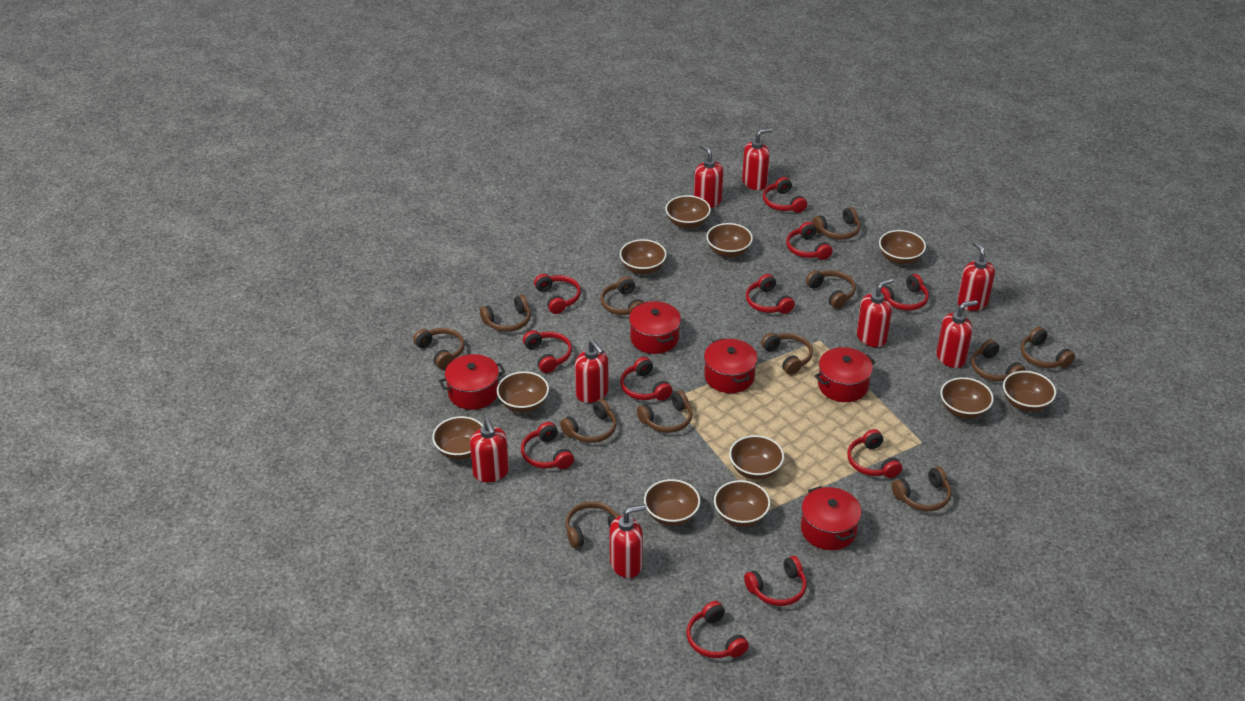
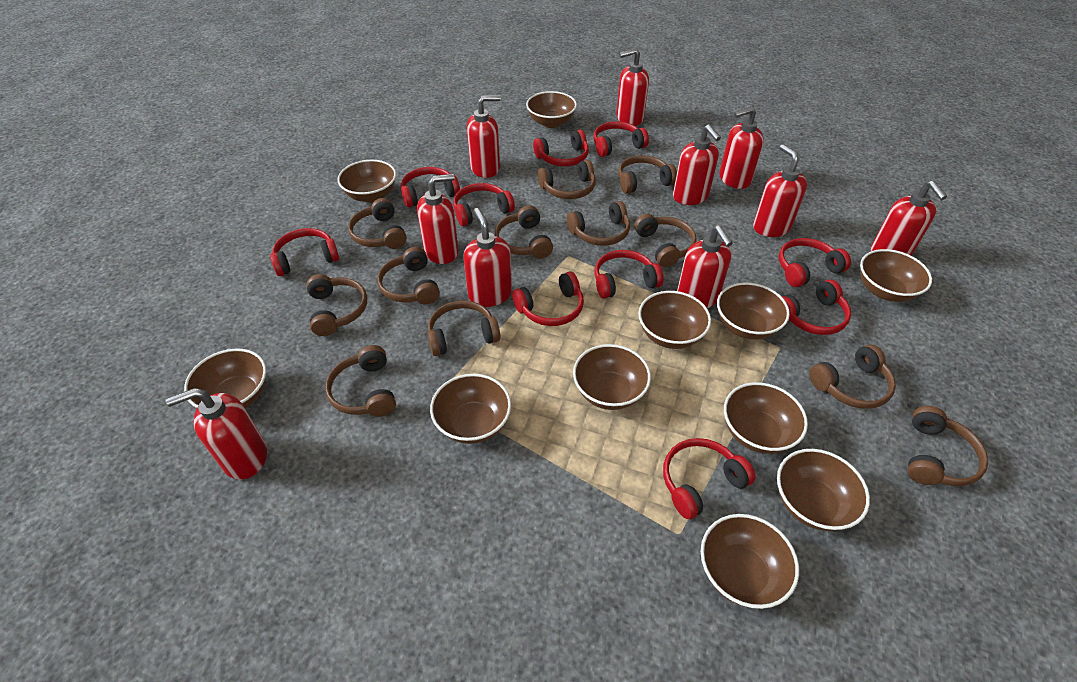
red headphones: [521,422,574,469] [523,330,572,373] [534,274,581,314] [620,357,672,400] [686,601,749,658] [744,556,807,606] [746,274,795,314] [763,177,807,213] [786,222,833,260] [847,429,902,478] [881,274,929,311] = 11 -> [270,228,339,276] [401,167,460,207] [453,183,515,226] [512,272,584,326] [533,130,589,166] [593,121,649,157] [594,250,664,299] [663,438,756,519] [779,238,851,287] [781,280,851,335] = 10
red pot: [439,354,505,410] [629,301,681,354] [704,338,758,393] [801,486,861,550] [815,347,876,402] = 5 -> none = 0
red soap dispenser: [470,419,509,482] [575,340,609,403] [609,504,646,578] [694,144,723,208] [742,128,772,190] [856,278,893,347] [936,300,978,368] [957,241,995,311] = 8 -> [165,388,267,480] [417,174,459,264] [463,208,512,307] [467,95,501,178] [616,48,649,126] [673,124,721,205] [677,225,733,308] [719,106,764,189] [753,144,807,237] [871,180,947,256] = 10

